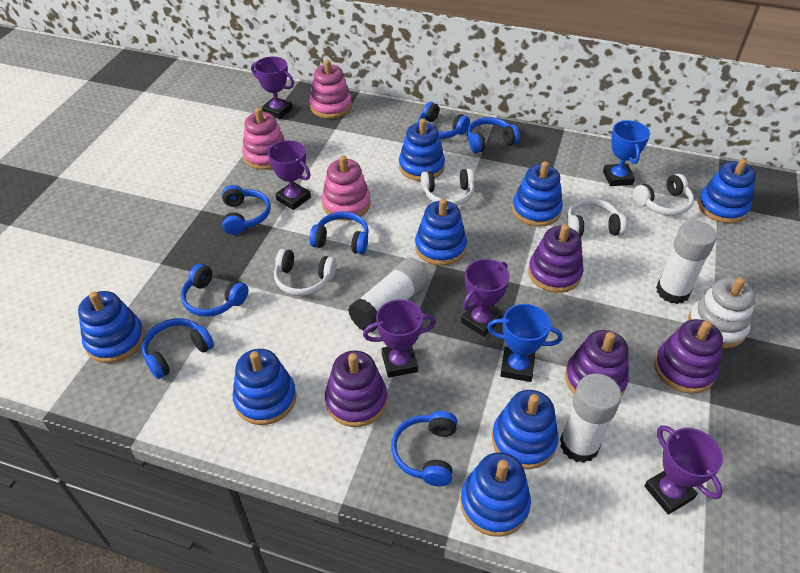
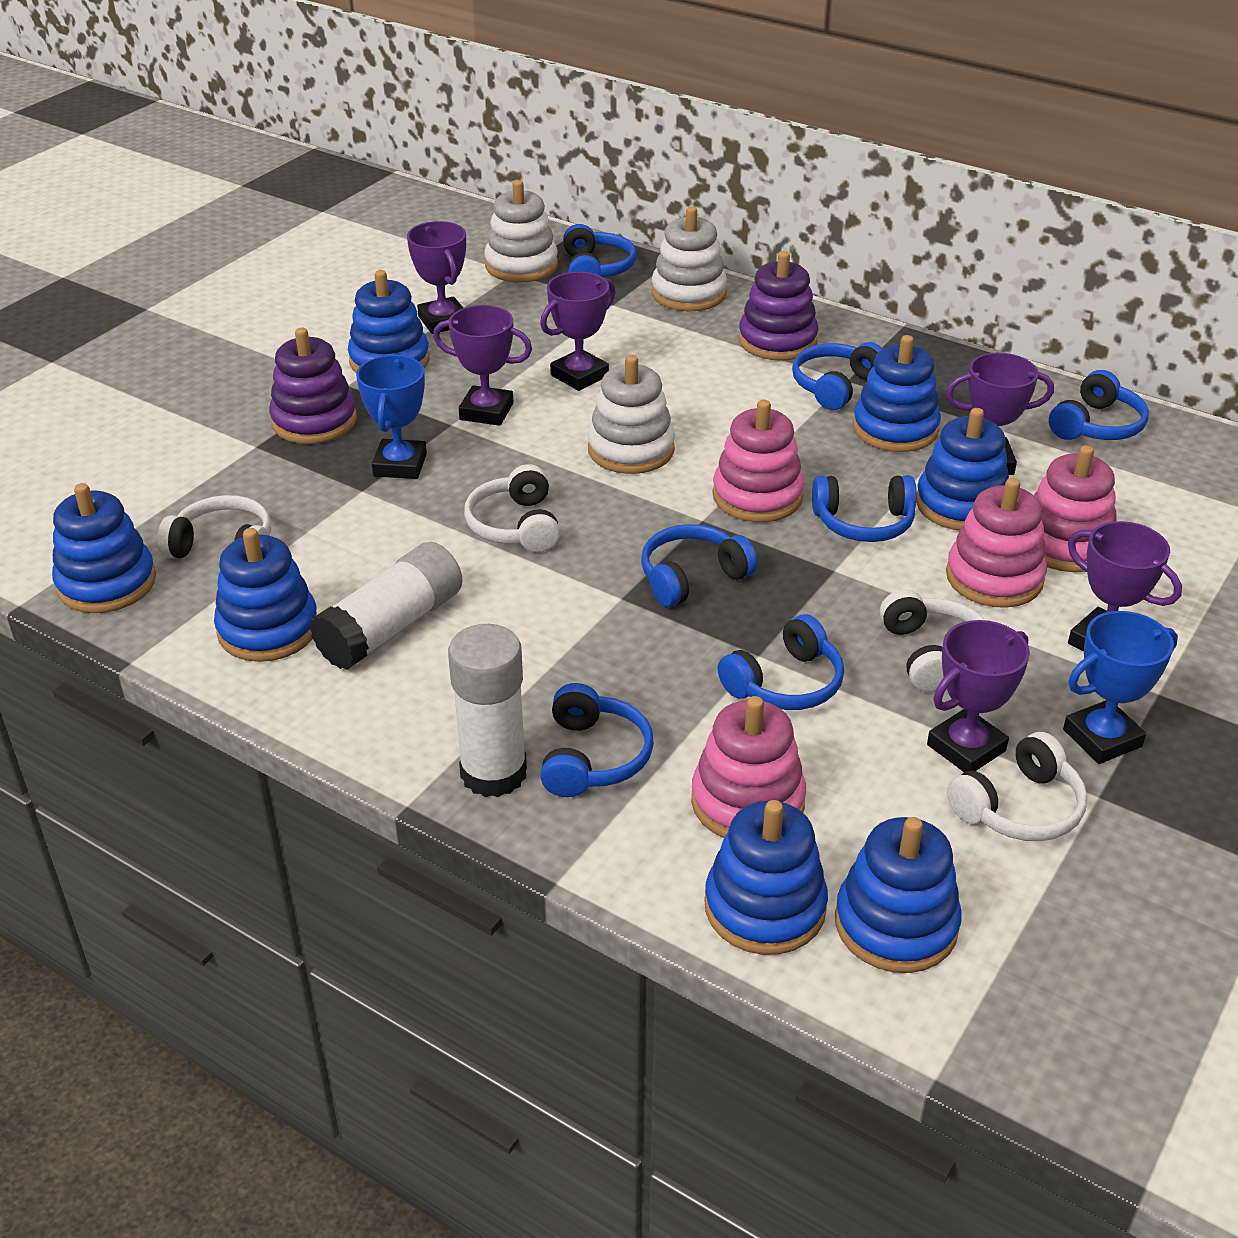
blue stacking toy: [78,291,145,363] [233,349,296,425] [399,119,445,181] [415,198,467,266] [461,452,531,537] [492,390,558,469] [512,161,563,227] [698,158,756,224] = 8 -> [52,483,156,613] [214,528,317,662] [348,270,430,373] [704,800,828,955] [835,817,962,973] [853,335,941,452] [916,408,1009,531] = 7
pink stacking toy: [242,108,285,170] [310,60,352,119] [322,156,371,221] = 3 -> [691,696,806,838] [712,400,804,522] [946,478,1047,608] [1034,445,1116,572] = 4
purple stacking toy: [325,351,387,427] [528,224,583,293] [565,330,629,395] [654,319,723,394] = 4 -> [269,328,357,444] [739,251,819,361] = 2
purple trophy: [251,56,294,119] [267,140,311,210] [363,299,436,378] [461,259,510,337] [644,425,723,515] = 5 -> [407,221,466,334] [433,305,532,426] [540,272,616,391] [927,620,1030,772] [946,353,1054,475] [1068,521,1182,652] = 6
white glue stick: [348,258,429,333] [560,373,622,463] [656,221,717,304] = 3 -> [309,542,463,670] [448,624,527,797] = 2
white stacking toy: [688,277,756,348] = 1 -> [484,180,558,282] [587,355,675,474] [651,206,727,311] = 3

